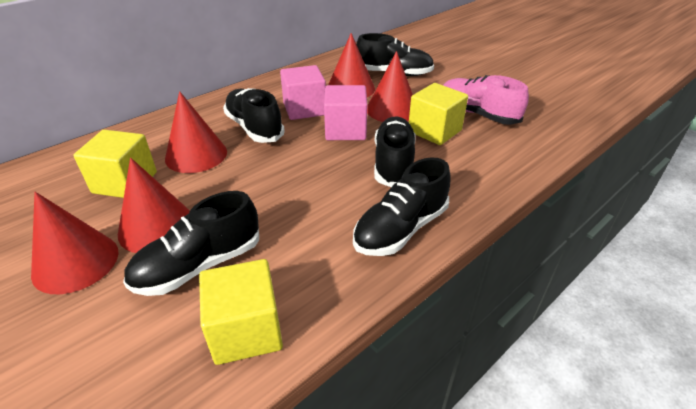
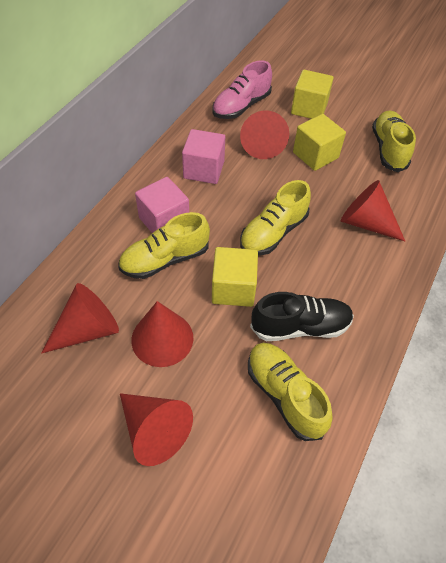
black shoe: [123,191,259,296] [223,88,285,143] [353,157,450,256] [356,33,434,76] [374,117,416,187] = 5 -> [250,292,354,341] = 1
yellow shoe: none = 0 -> [118,212,210,279] [240,180,311,256] [248,343,333,441] [372,110,416,172] = 4

